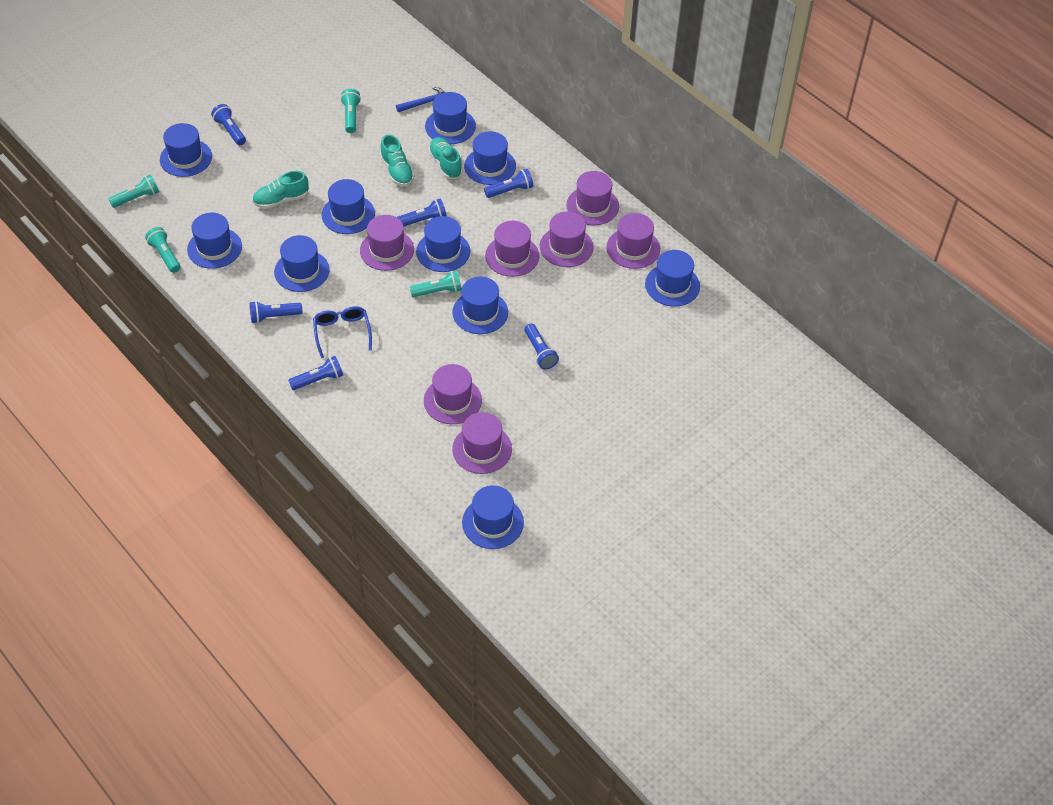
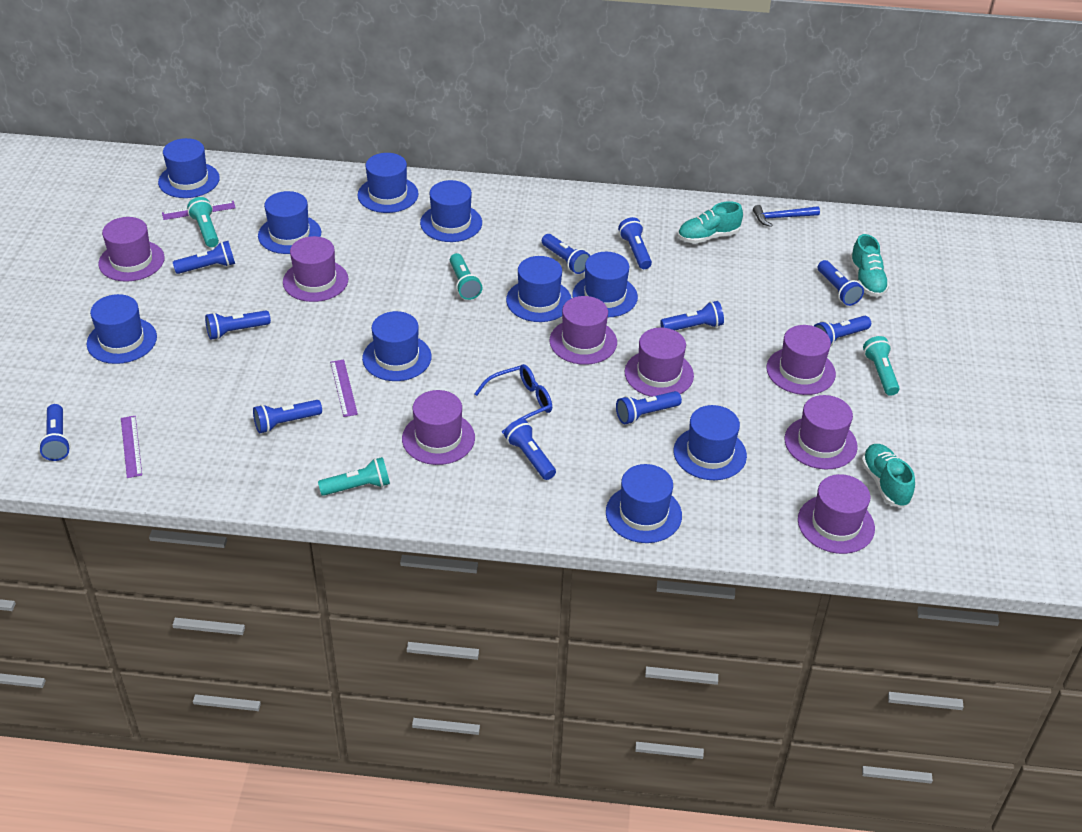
blue flashlight: [211,104,246,145] [250,301,302,323] [288,356,343,390] [397,198,447,226] [484,169,533,198] [525,323,559,369] = 6 -> [39,404,71,461] [173,241,235,274] [205,310,271,340] [253,400,322,433] [504,419,556,480] [542,234,590,274] [616,391,682,425] [618,217,652,269] [660,301,724,330] [814,316,871,347] [818,260,864,306] = 11
purple hat: [360,215,414,271] [424,364,482,424] [452,412,512,474] [485,221,539,277] [540,211,594,267] [566,171,619,225] [606,213,660,269] = 7 -> [98,217,165,282] [283,236,348,302] [402,390,475,465] [550,296,617,365] [625,328,694,397] [766,325,836,395] [785,395,858,469] [798,474,875,554] = 8
purple ruler: none = 0 -> [121,416,142,478] [162,201,236,220] [330,360,358,417] = 3

